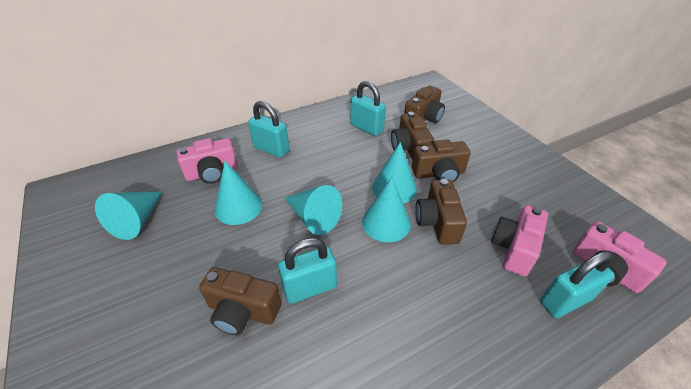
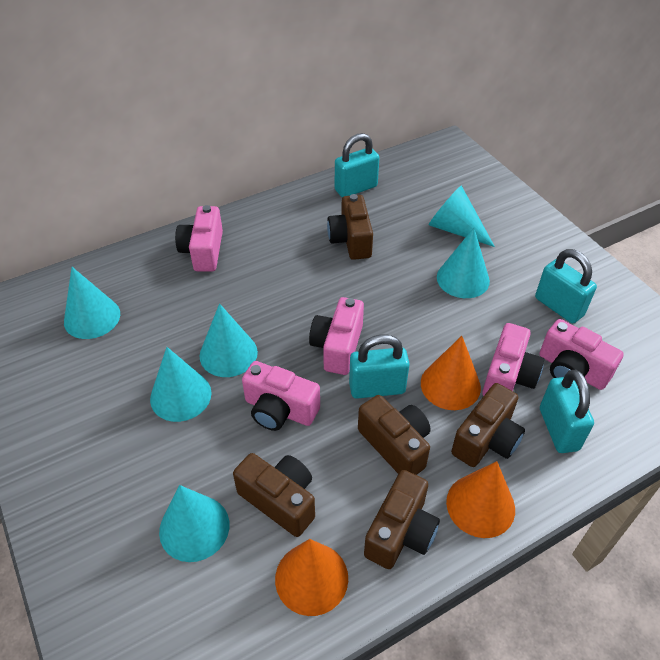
orange cone: none = 0 -> [275,539,348,616] [421,336,481,410] [446,461,515,538] = 3
pink camera: [177,138,238,184] [491,205,548,276] [572,221,667,293] = 3 -> [175,205,223,272] [242,361,320,431] [309,297,364,375] [482,323,544,396] [539,319,624,390] = 5
turquoise cone: [95,191,163,240] [215,161,262,225] [285,185,342,235] [362,177,411,242] [372,142,417,204] = 5 -> [64,267,120,339] [150,347,211,422] [159,485,229,562] [200,303,258,377] [429,186,495,247] [437,228,490,298] = 6

